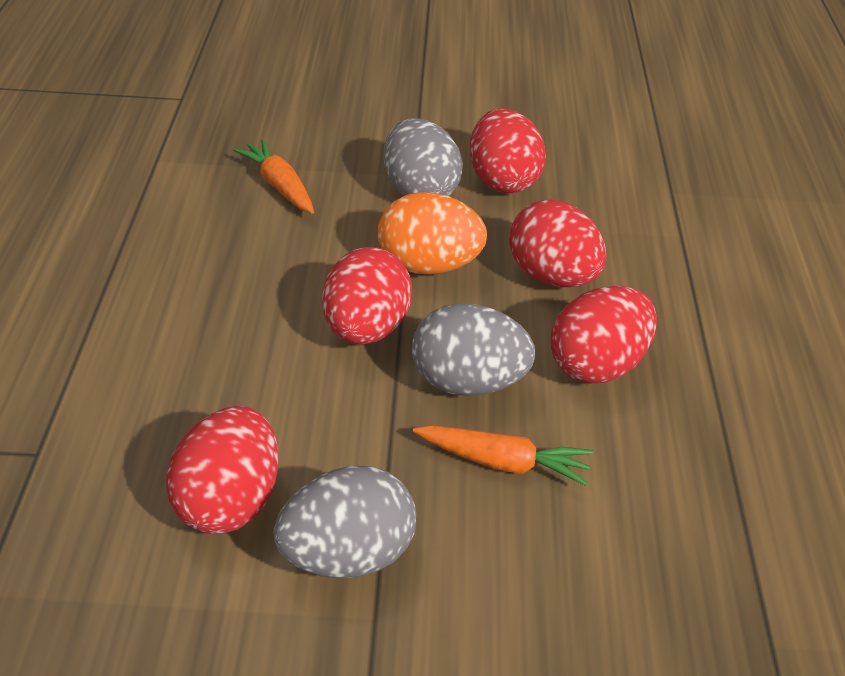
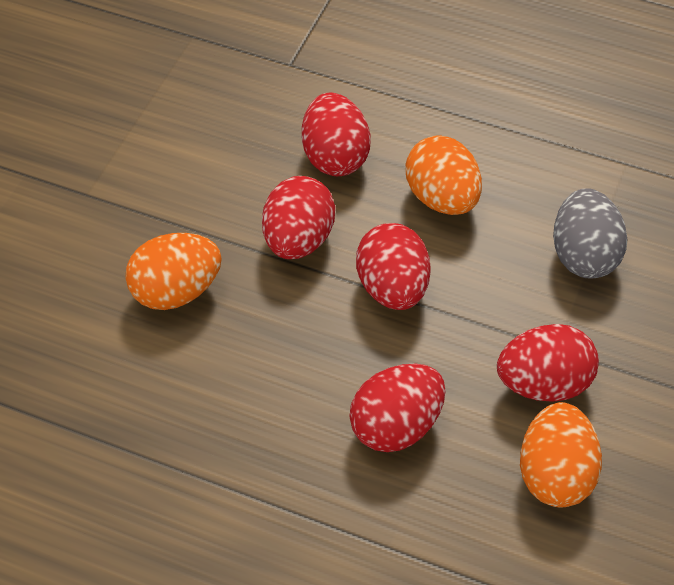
grey egg: [273,466,416,578] [384,118,463,196] [412,303,536,396] = 3 -> [553,188,627,279] = 1
orange carrot: [233,140,314,214] [413,425,593,486] = 2 -> none = 0
orange egg: [378,192,487,275] = 1 -> [125,233,222,310] [406,136,482,215] [520,402,602,508] = 3

